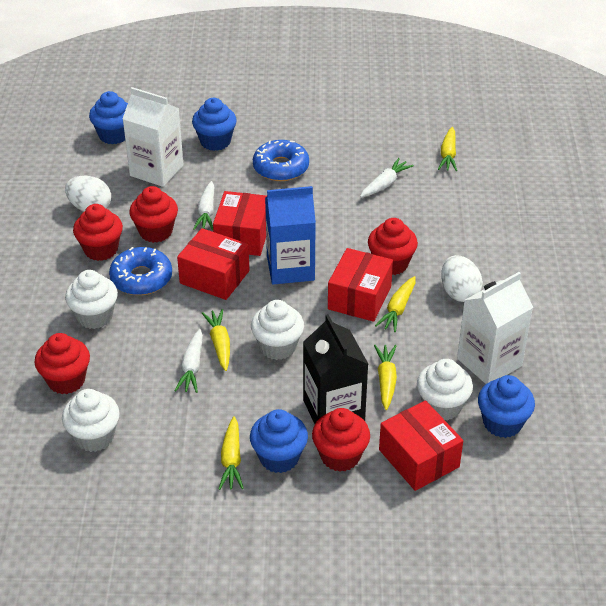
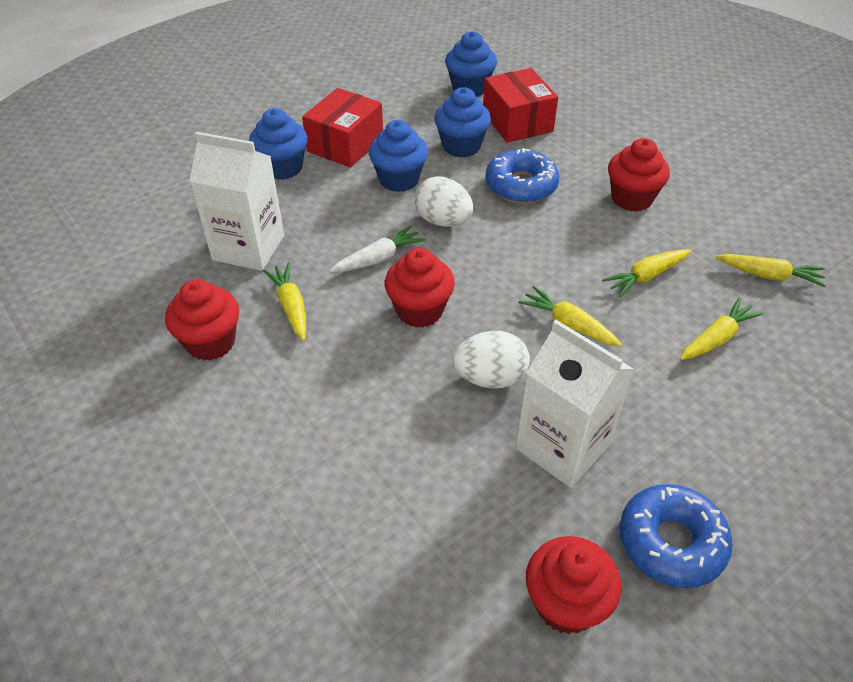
black carton: [303,314,368,424] = 1 -> none = 0
blue carton: [265,186,316,285] = 1 -> none = 0
red box: [177,228,250,300] [213,191,267,256] [328,248,393,322] [379,400,463,491] = 4 -> [302,88,383,168] [483,68,558,143] = 2
red cupcake: [34,333,90,394] [73,204,123,261] [129,186,178,243] [312,408,370,472] [368,218,418,275] = 5 -> [165,280,239,361] [385,248,455,328] [526,536,621,634] [608,138,670,212] = 4
white carrot: [174,329,203,393] [193,181,214,230] [360,158,414,197] = 3 -> [330,225,426,272] = 1
white cupcake: [62,389,120,452] [65,270,118,329] [251,300,304,360] [417,359,473,421] = 4 -> none = 0

